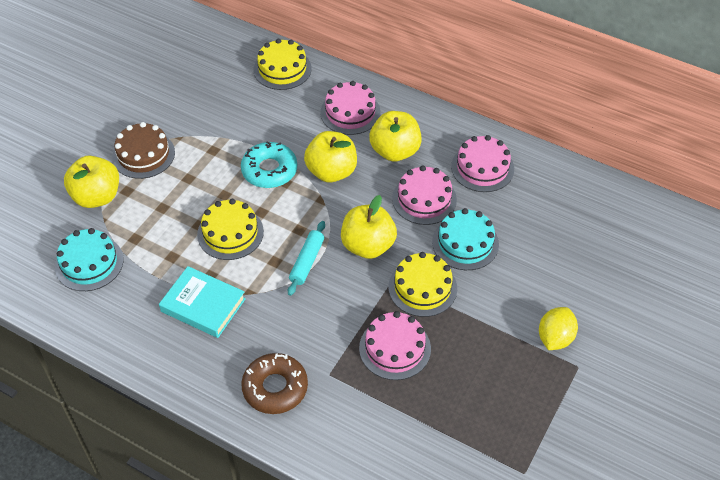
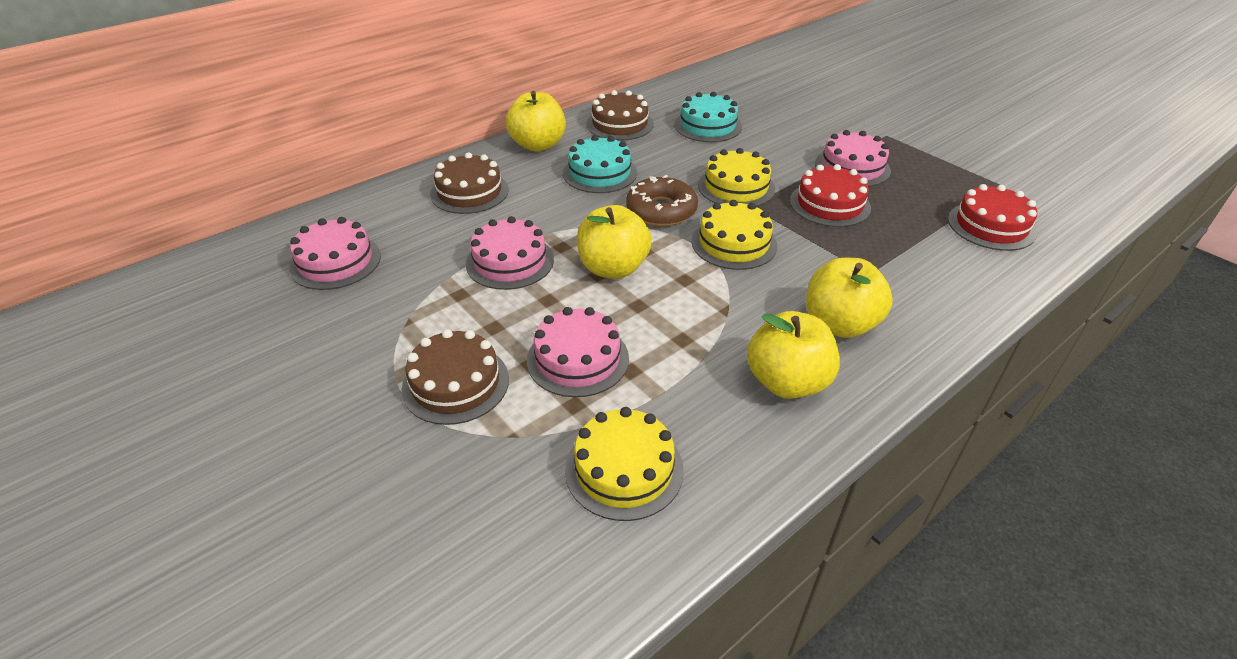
brown cake: [112,122,175,179] = 1 -> [401,329,509,425] [430,152,509,214] [586,90,654,141] = 3
red cake: none = 0 -> [790,164,871,227] [948,184,1037,251] = 2
turquoise book: [159,266,246,338] = 1 -> none = 0
turquoise donut: [241,141,297,188] = 1 -> none = 0
turquoise rolling pin: [288,221,325,296] = 1 -> none = 0
yellow lemon: [539,307,578,350] = 1 -> none = 0

